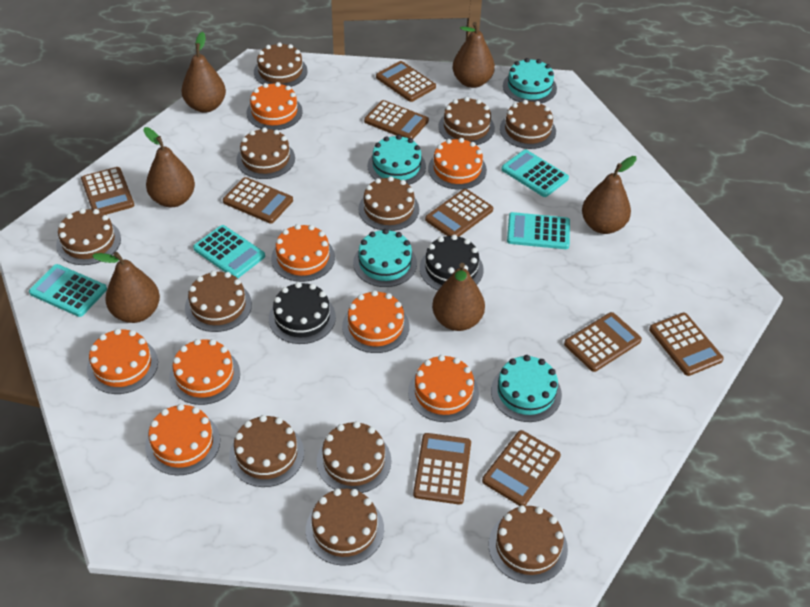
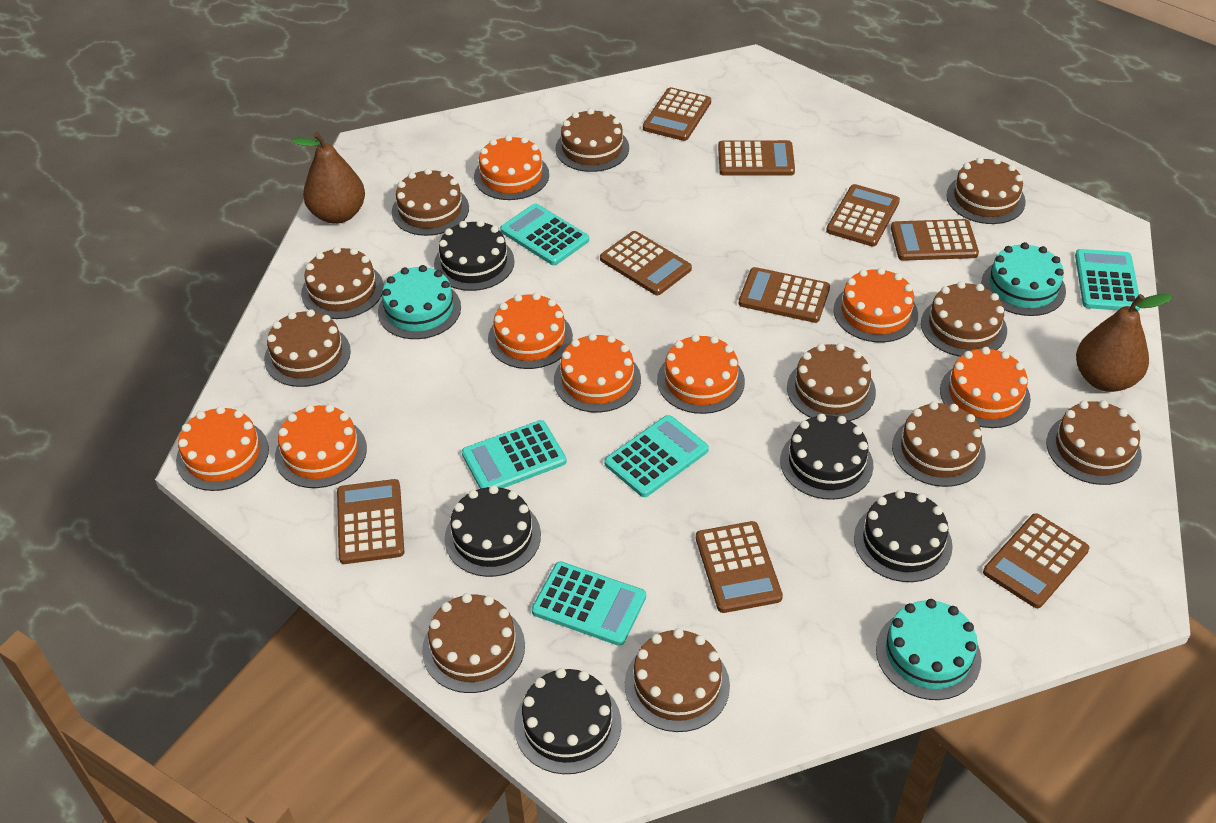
black cake: [269,282,336,344] [420,235,484,290] = 2 -> [434,220,515,291] [445,485,541,577] [514,668,622,774] [780,414,874,500] [854,490,953,582] = 5
brown pear: [92,252,160,323] [143,127,195,207] [181,32,226,113] [432,263,485,331] [452,22,495,88] [582,156,637,234] = 6 -> [291,132,365,224] [1076,294,1173,392] = 2
turquoise cake: [353,229,417,287] [368,135,426,185] [491,355,562,422] [503,58,557,104] = 4 -> [378,265,461,339] [876,599,981,700] [981,242,1066,316] = 3
turquoise calculator: [29,264,107,317] [193,225,265,278] [501,150,569,197] [507,212,570,249] = 4 -> [462,420,567,489] [500,203,589,265] [532,561,646,646] [604,415,709,497] [1075,249,1140,311] = 5

